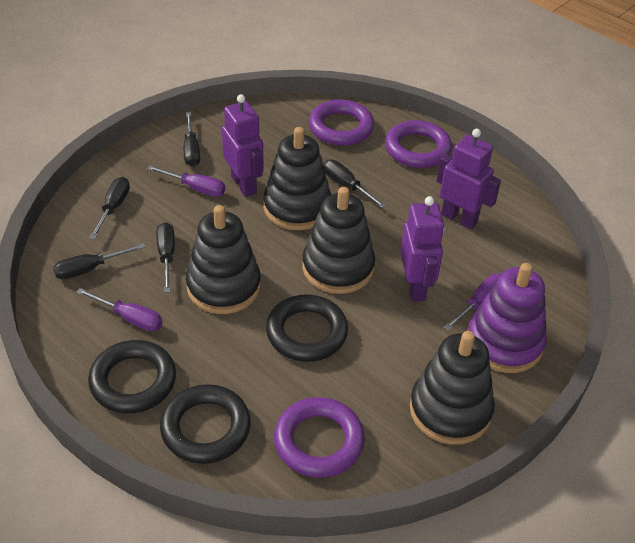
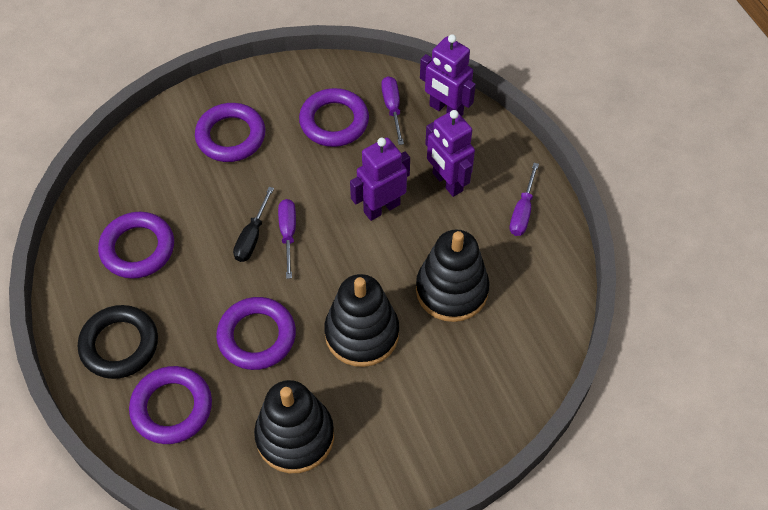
black ring: [88,340,176,413] [160,384,251,464] [266,295,348,362] = 3 -> [78,305,158,379] = 1
black screwdriver: [53,243,146,279] [89,177,130,239] [156,222,175,292] [184,112,200,167] [323,160,386,208] = 5 -> [233,187,274,262] = 1
black stacking toy: [186,205,261,314] [263,127,331,230] [302,187,375,294] [410,331,495,445] = 4 -> [254,380,334,473] [324,274,399,367] [416,229,489,322] = 3
purple ring: [274,397,365,478] [309,100,374,145] [385,120,452,168] = 3 -> [98,211,174,279] [129,366,212,444] [195,103,265,162] [216,297,296,370] [299,88,369,147] = 5
purple stacking toy: [468,263,547,373] = 1 -> none = 0

